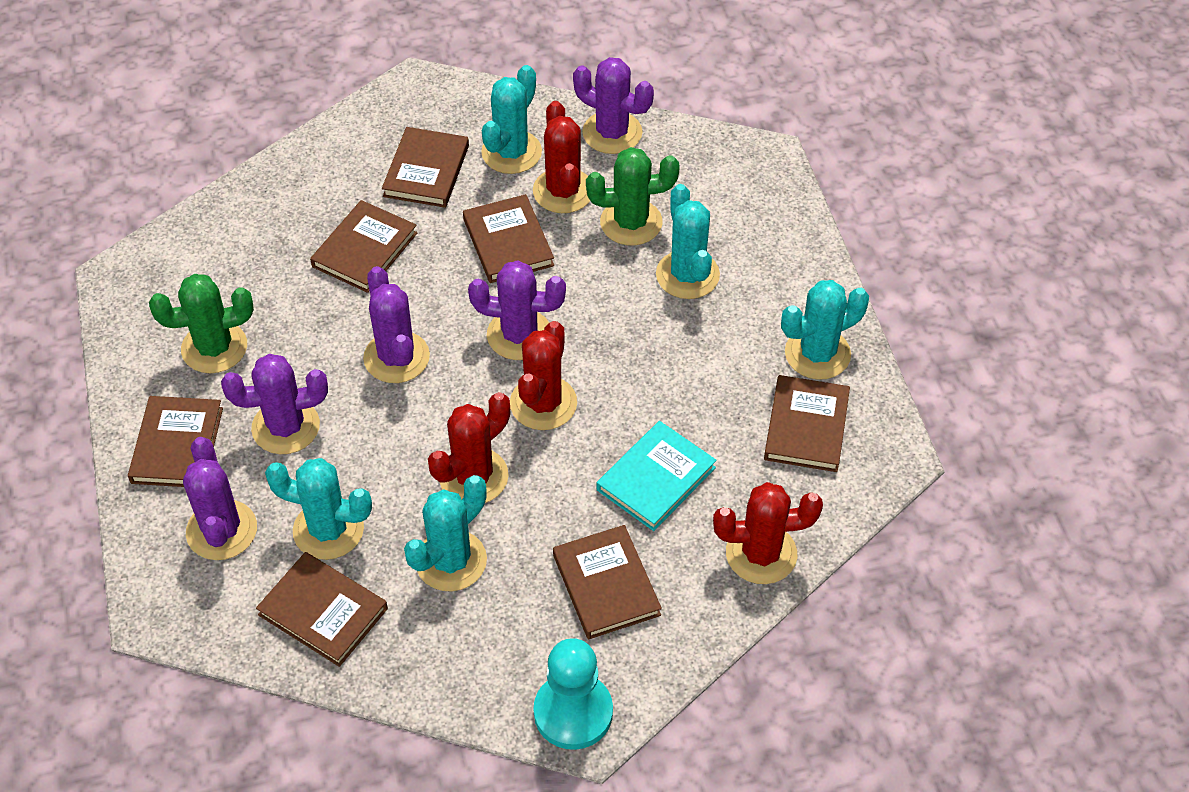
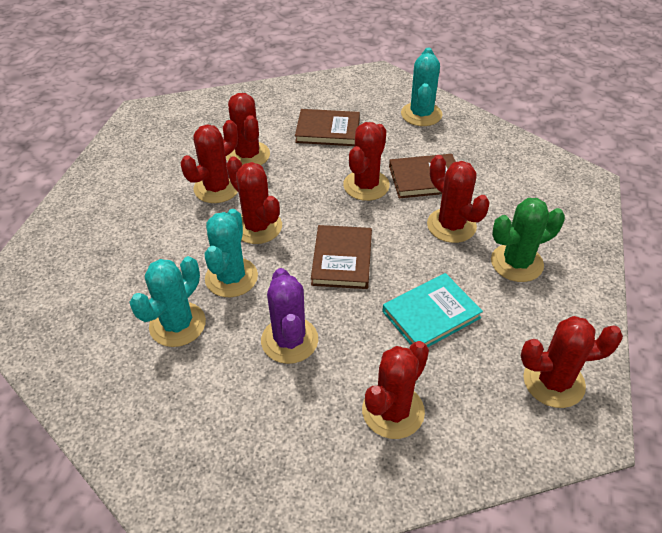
brown book: [128,396,223,487] [256,552,388,667] [310,200,417,293] [382,127,469,208] [463,194,554,283] [553,525,662,639] [764,375,850,472] = 7 -> [295,109,360,146] [311,225,372,289] [389,154,456,198] = 3
green cactus: [149,274,254,373] [586,147,680,245] = 2 -> [491,198,565,282] = 1
purple cactus: [183,437,257,560] [221,354,328,454] [363,266,430,383] [468,260,566,360] [573,57,654,154] = 5 -> [261,268,318,364] = 1
red cactus: [428,392,510,503] [510,321,577,430] [533,101,590,213] [713,482,823,584] = 4 -> [180,120,238,203] [226,93,270,165] [226,156,282,244] [343,122,390,201] [362,341,429,439] [427,155,490,243] [521,316,623,408] = 7
turquoise cactus: [265,458,372,560] [404,475,487,592] [481,65,542,174] [656,184,720,299] [781,280,869,380] = 5 -> [130,256,206,347] [205,209,258,297] [401,48,442,126] = 3
turquoise pawn: [534,638,613,750] = 1 -> none = 0

